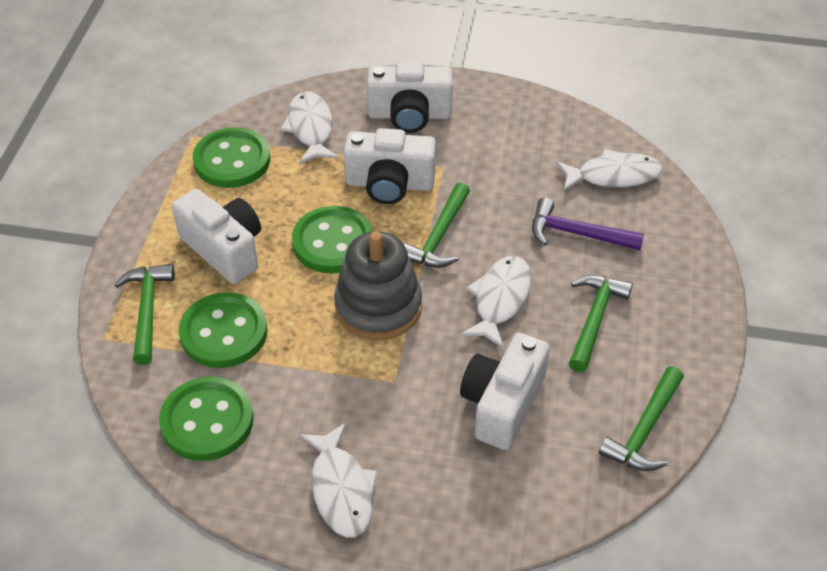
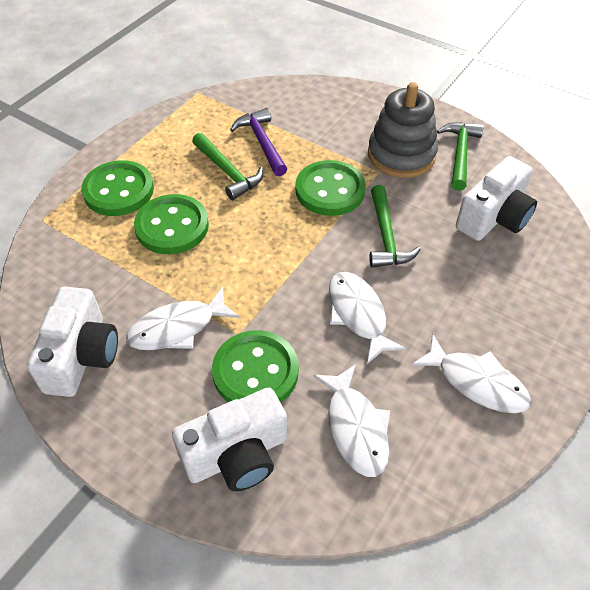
green hammer: [114,264,175,365] [404,182,470,268] [569,275,633,372] [599,366,684,471] = 4 -> [192,133,263,200] [369,185,421,268] [437,122,484,191] = 3
white camera: [172,189,261,284] [344,128,436,204] [367,61,453,133] [460,333,550,450] = 4 -> [27,287,118,397] [172,387,287,491] [456,156,537,241] = 3

